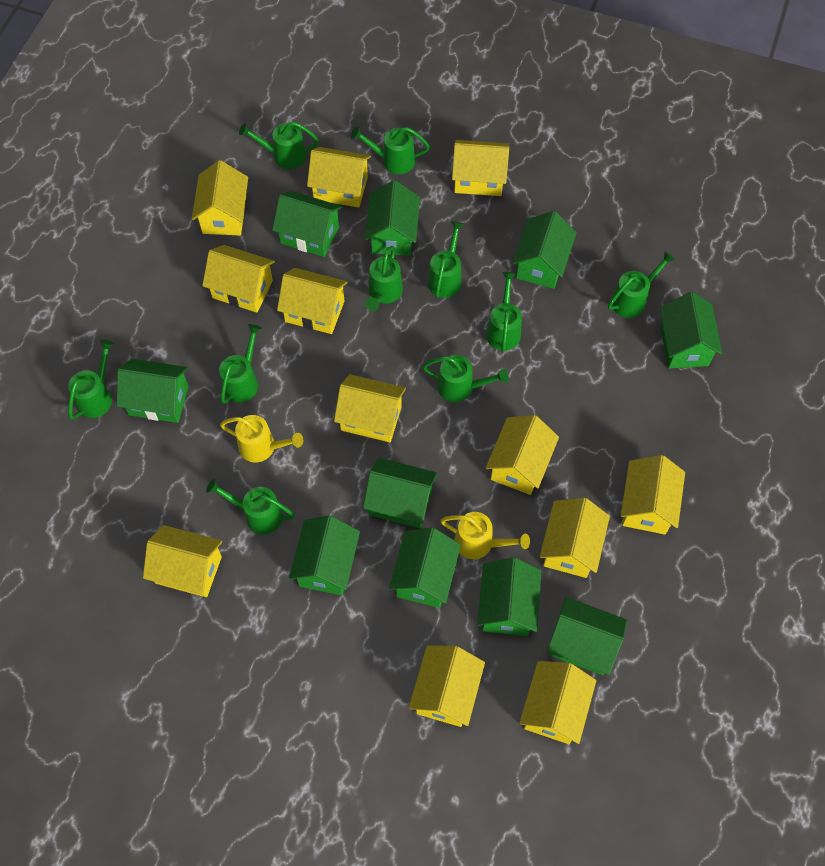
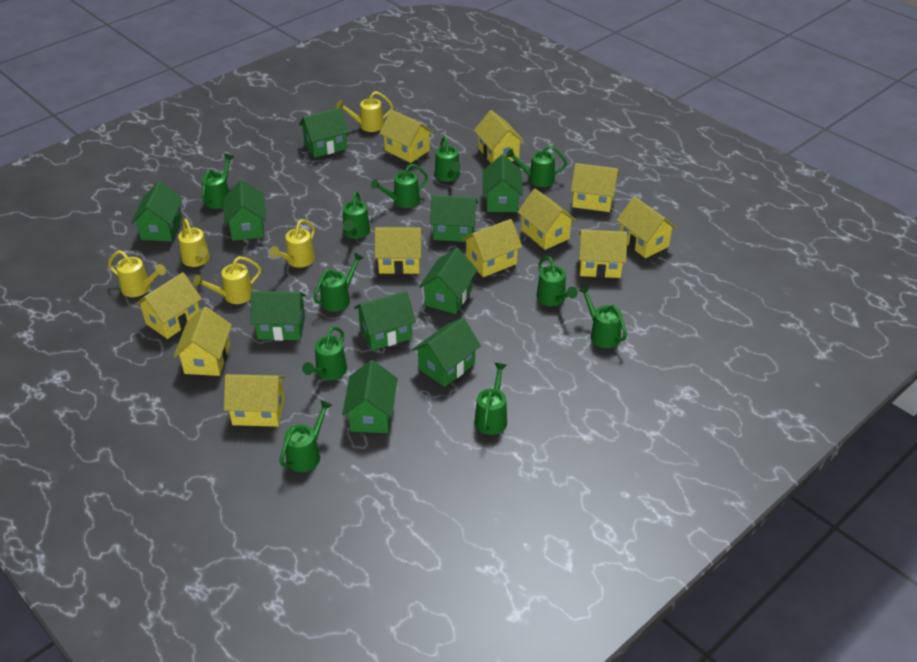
green watering can: [68,339,114,419] [206,479,295,534] [219,324,262,404] [239,122,319,169] [351,126,430,174] [365,246,403,311] [423,355,509,402] [428,221,464,298] [486,272,522,353] [608,251,675,318] = 10 -> [202,154,234,209] [279,400,332,472] [302,327,347,380] [313,252,364,312] [343,191,370,239] [371,164,428,208] [435,137,461,182] [475,363,507,435] [506,145,567,187] [536,256,578,306] [578,285,627,348] = 11
yellow house: [143,525,222,597] [192,160,248,235] [202,245,275,313] [277,268,348,334] [307,147,371,208] [334,374,406,442] [409,645,485,727] [452,140,509,196] [486,415,559,495] [519,661,596,744] [540,498,610,578] [621,455,685,535] = 12 -> [135,272,202,339] [173,307,232,376] [224,374,285,427] [375,227,423,274] [379,110,433,163] [462,219,522,277] [474,110,525,163] [517,189,576,250] [571,163,618,212] [579,230,628,278] [616,196,677,258] = 11
yellow watering can: [220,415,303,462] [440,512,530,559] = 2 -> [108,250,166,297] [178,219,210,267] [193,256,261,304] [270,219,315,268] [336,91,393,132] = 5

